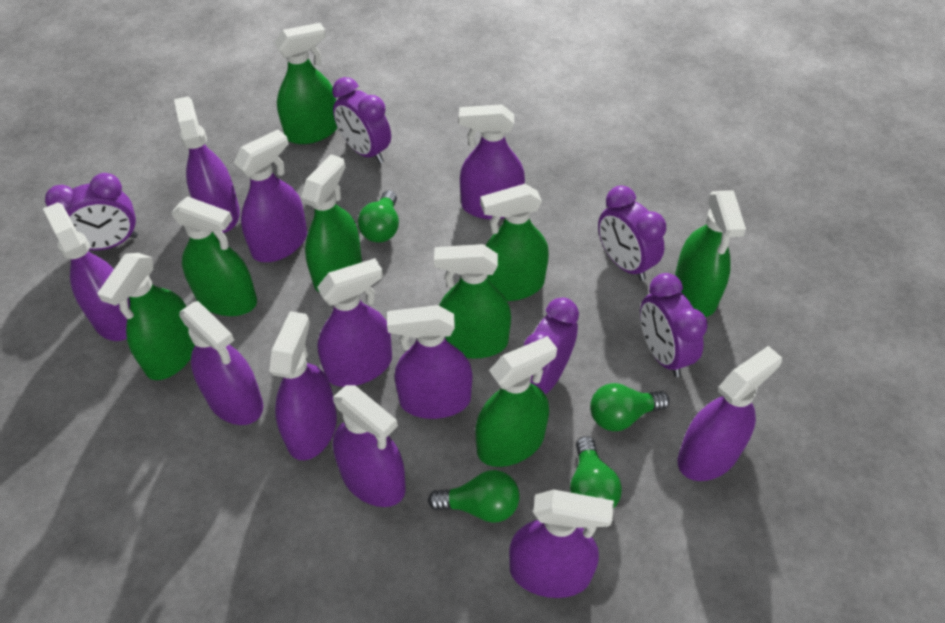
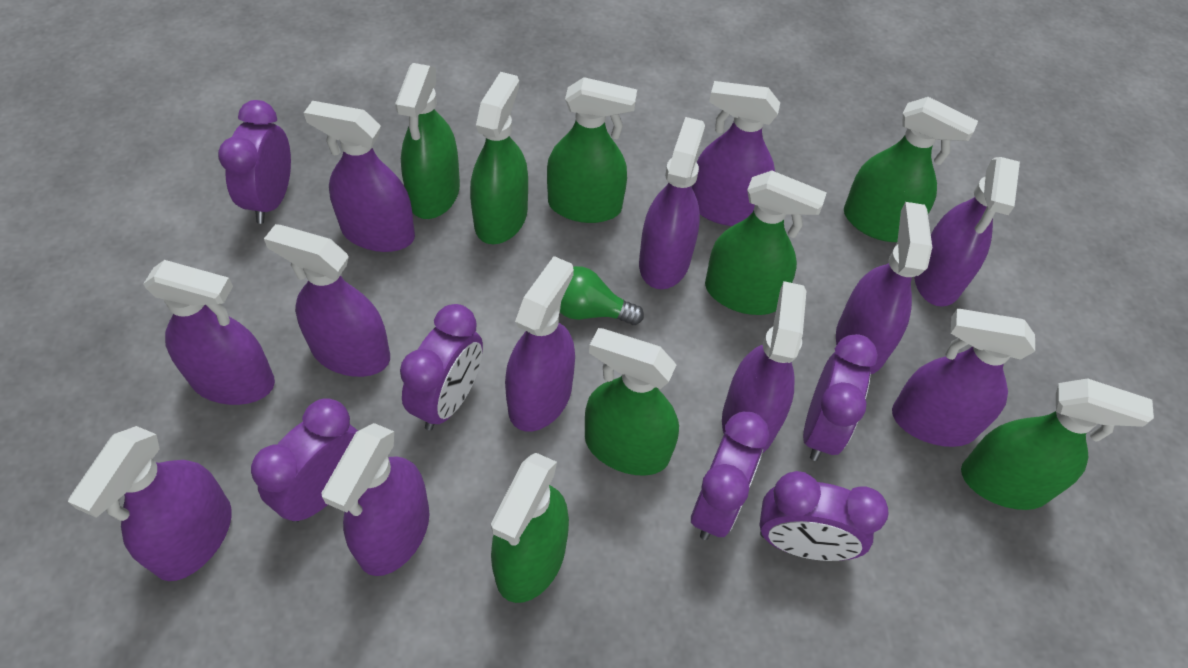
green light bulb: [358,190,399,242] [428,470,520,523] [570,436,622,509] [590,383,670,431] = 4 -> [560,266,644,325] = 1
purple clock: [45,173,138,251] [332,77,391,164] [524,298,579,394] [598,185,666,281] [640,273,708,377] = 5 -> [218,100,291,224] [251,398,358,522] [400,304,483,430] [691,412,770,540] [759,471,889,561] [803,334,878,461] = 6
purple spray bottle: [43,202,130,341] [174,96,240,233] [179,301,263,425] [233,130,307,262] [269,311,337,460] [317,258,392,387] [333,385,406,507] [387,305,472,419] [459,104,525,220] [509,490,614,598] [678,346,782,481] = 11 -> [68,426,232,581] [143,260,275,405] [264,224,390,377] [304,101,415,252] [321,423,429,576] [505,256,575,432] [639,117,705,289] [692,81,780,226] [722,281,806,453] [836,202,932,374] [892,309,1035,447] [914,157,1020,307] = 12

